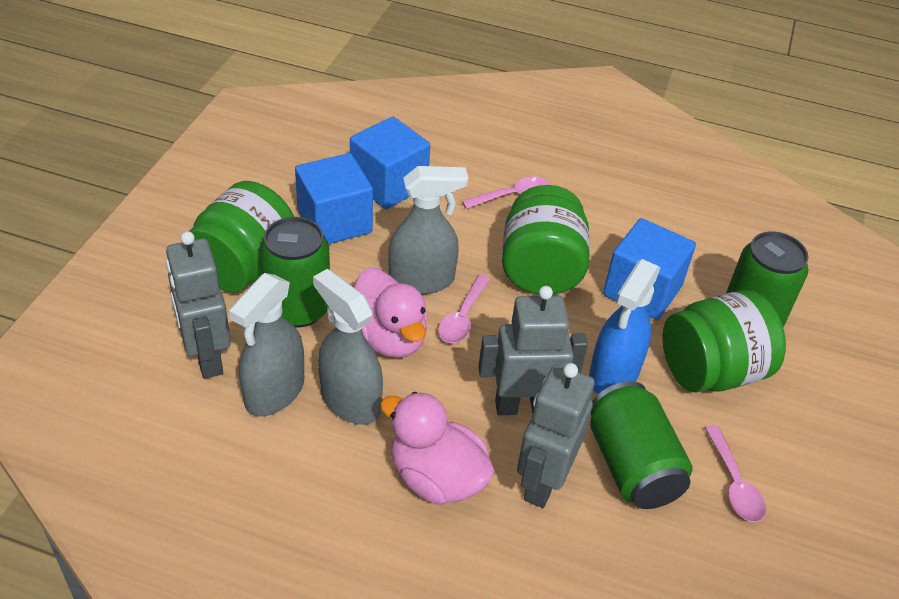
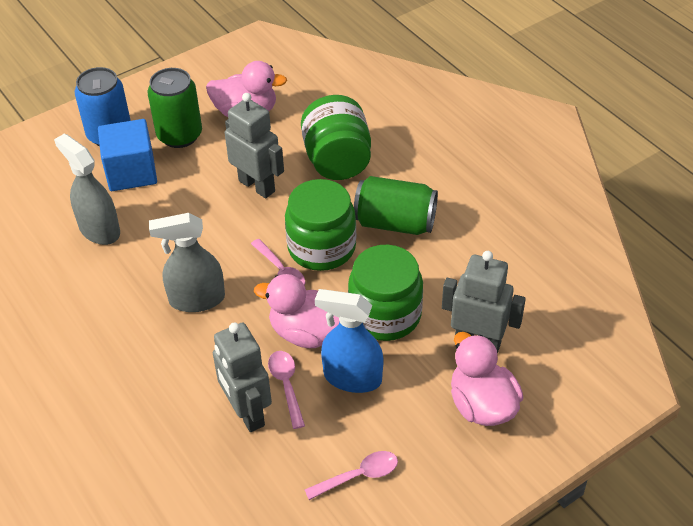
blue can: none = 0 -> [75,67,131,146] = 1
blue cube: [295,153,373,244] [350,116,430,209] [603,218,696,320] = 3 -> [98,119,157,191] = 1
green can: [259,217,330,327] [590,381,693,509] [726,231,809,327] = 3 -> [147,68,202,148] [354,176,438,235] = 2
grey spray bottle: [229,273,304,417] [313,269,383,425] [388,166,468,294] = 3 -> [54,133,120,245] [149,213,225,312] = 2
pink duck: [354,267,428,358] [380,392,495,505] = 2 -> [206,61,287,117] [254,274,340,348] [451,332,523,426] = 3

